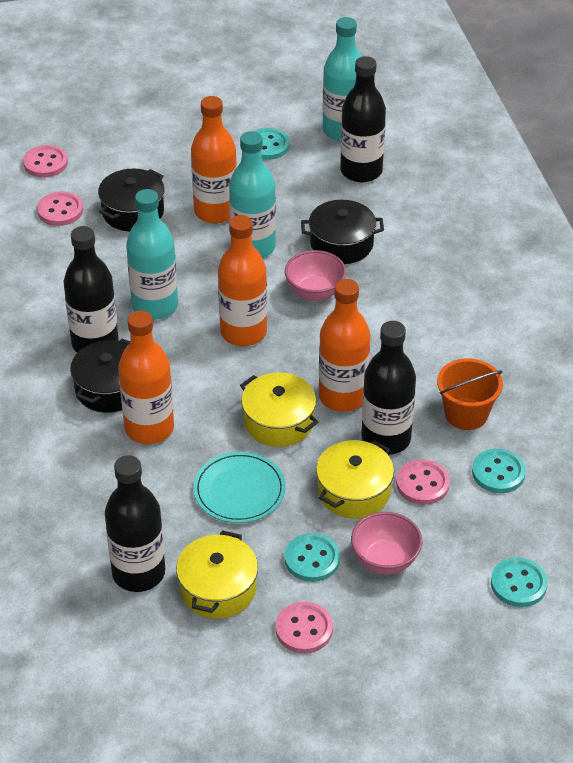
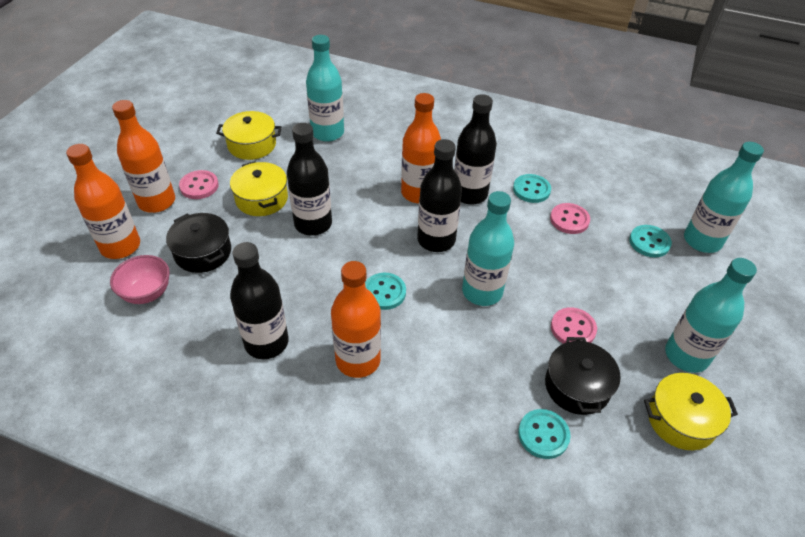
black pot: [70,339,130,413] [98,169,165,231] [301,200,384,264] = 3 -> [166,213,231,273] [545,337,621,415] = 2
orange bucket: [437,358,503,430] = 1 -> none = 0
pink bowl: [285,250,346,301] [351,512,422,574] = 2 -> [110,255,170,304] = 1
pink button: [23,145,68,178] [37,191,83,226] [276,602,333,653] [396,459,450,505] = 4 -> [179,170,219,199] [550,203,590,234] [551,307,597,344] = 3
turquoise bottle: [126,189,178,319] [229,131,276,258] [323,17,362,142] = 3 -> [306,35,344,142] [462,191,514,306] [665,258,757,373] [684,142,764,253] = 4
turquoise plate: [193,452,286,523] = 1 -> none = 0

